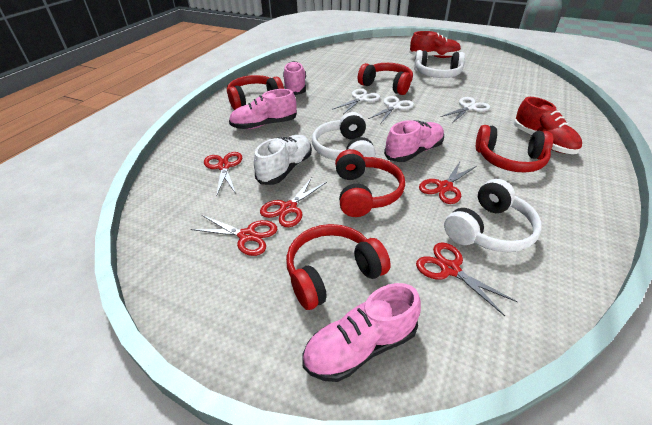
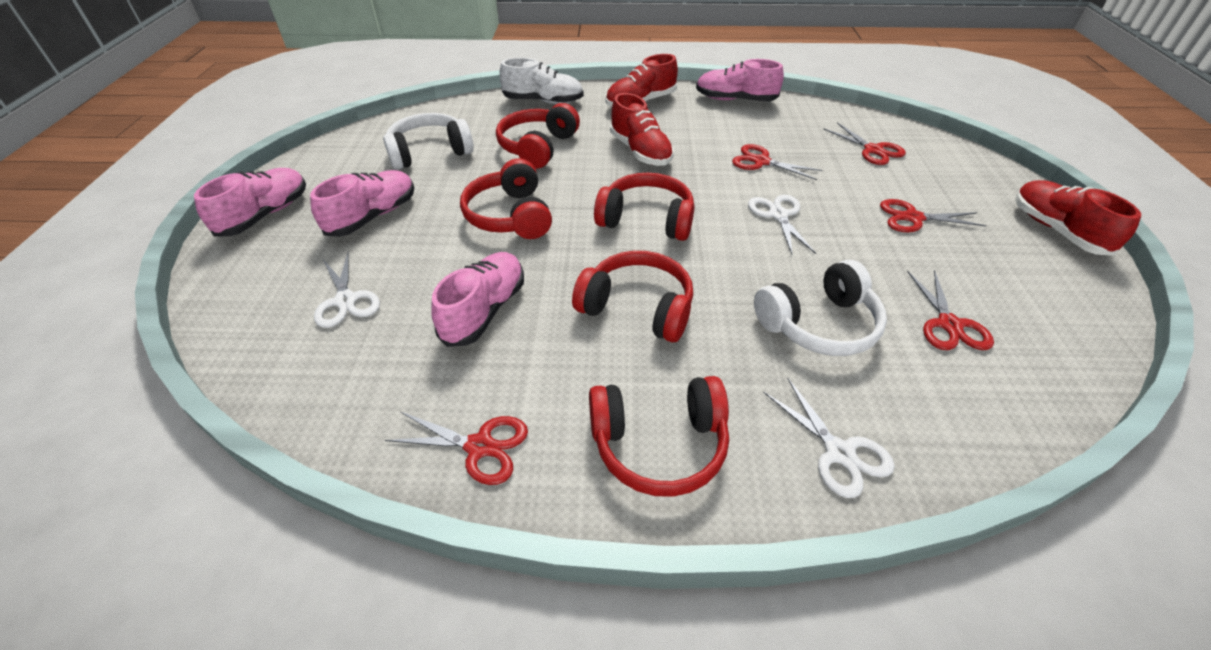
red shoe: [409,31,461,58] [514,97,582,154] = 2 -> [606,54,678,107] [610,93,674,166] [1015,180,1141,256] = 3
white headphones: [312,112,375,160] [414,50,465,78] [444,179,542,252] = 3 -> [383,113,474,170] [754,260,887,356] = 2

